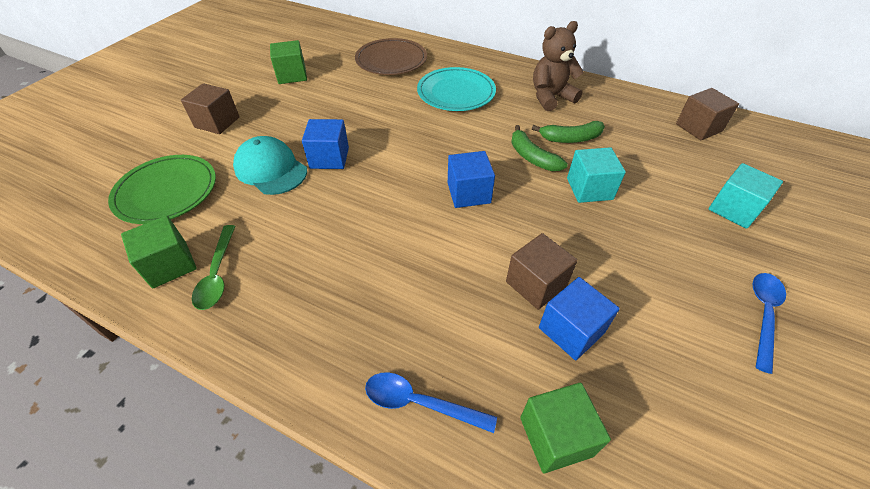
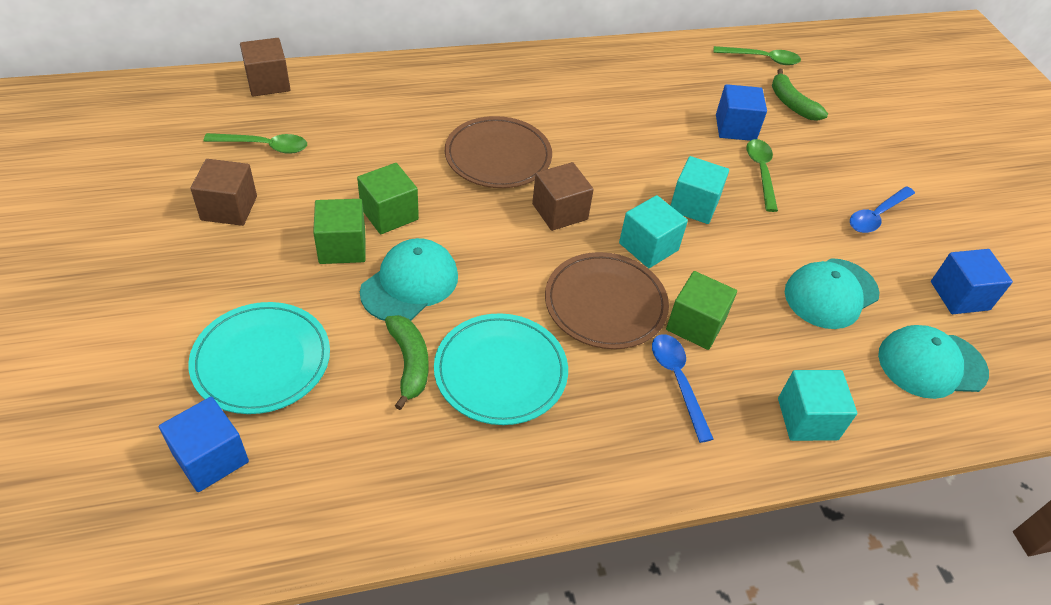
brown plate: [355,38,427,75] = 1 -> [445,116,552,188] [545,252,669,349] = 2
brown teddy bear: [533,21,584,111] = 1 -> none = 0
green plate: [108,155,216,224] = 1 -> none = 0
green spoon: [192,225,235,310] = 1 -> [204,133,307,154] [713,46,801,65] [746,139,778,212] = 3
turquoise cap: [233,136,307,195] = 1 -> [360,238,458,321] [785,258,879,329] [878,325,989,399] = 3
turquoise cube: [567,147,626,203] [709,163,783,229] = 2 -> [619,195,688,268] [670,156,729,224] [778,370,857,441] = 3
turquoise plate: [417,67,496,111] = 1 -> [188,302,330,414] [434,313,568,425] = 2

